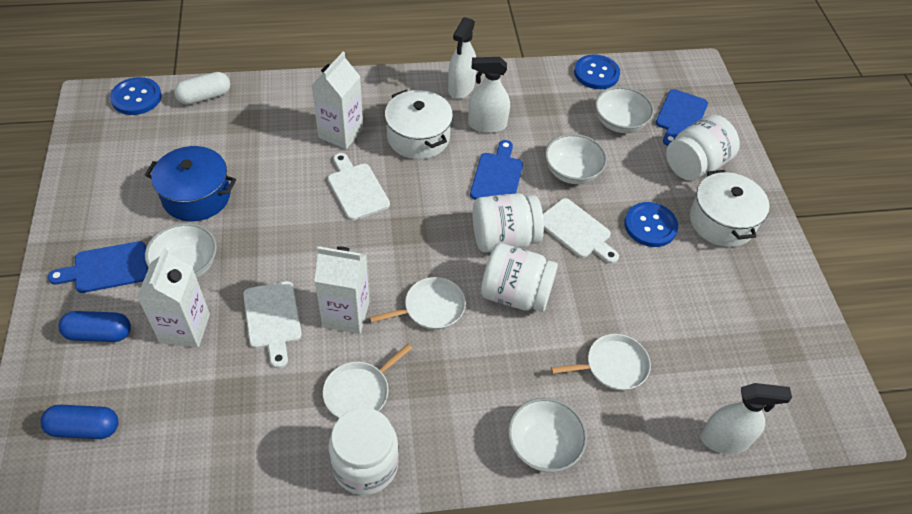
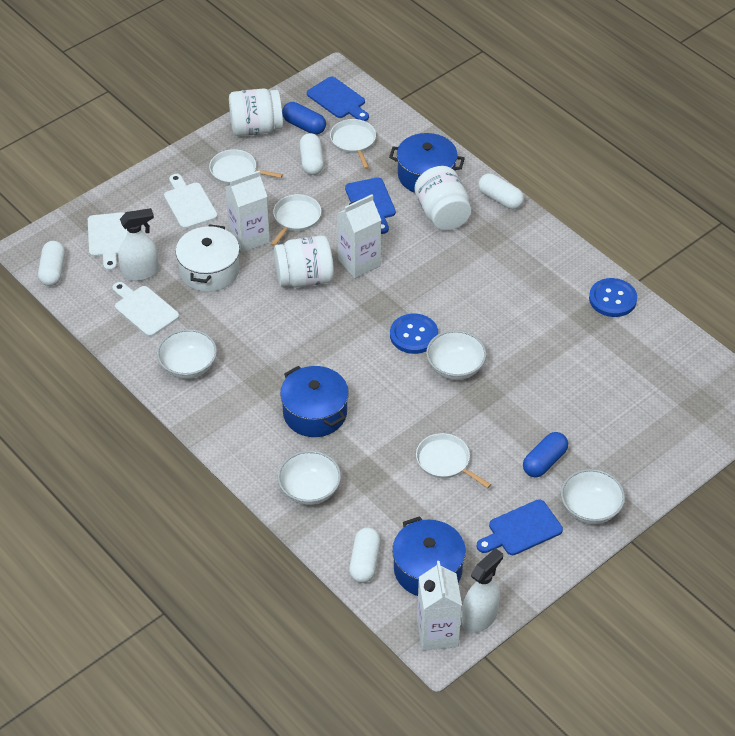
blue button: [110,77,162,115] [574,54,620,89] [624,202,678,247] = 3 -> [390,314,438,354] [589,278,637,317] = 2
blue pot: [145,146,236,221] = 1 -> [280,366,349,437] [389,133,465,193] [392,516,466,596] = 3
white capsule: [174,72,230,105] = 1 -> [38,241,65,286] [299,133,324,175] [349,528,380,583] [478,174,524,209] = 4
white jar: [328,408,399,495] [473,193,544,253] [481,243,558,312] [666,115,740,181] = 4 -> [229,88,283,136] [274,236,334,288] [415,166,471,231] = 3
white pan: [323,344,412,418] [369,277,466,330] [551,334,651,391] = 3 -> [209,149,283,185] [271,194,321,246] [330,119,376,169] [416,433,491,488] = 4
white pot: [385,89,453,159] [690,170,769,247] = 2 -> [176,224,240,292] = 1
white spray bottle: [448,17,476,99] [468,57,510,133] [701,383,792,454] = 3 -> [118,208,159,281] [462,548,503,633] = 2

